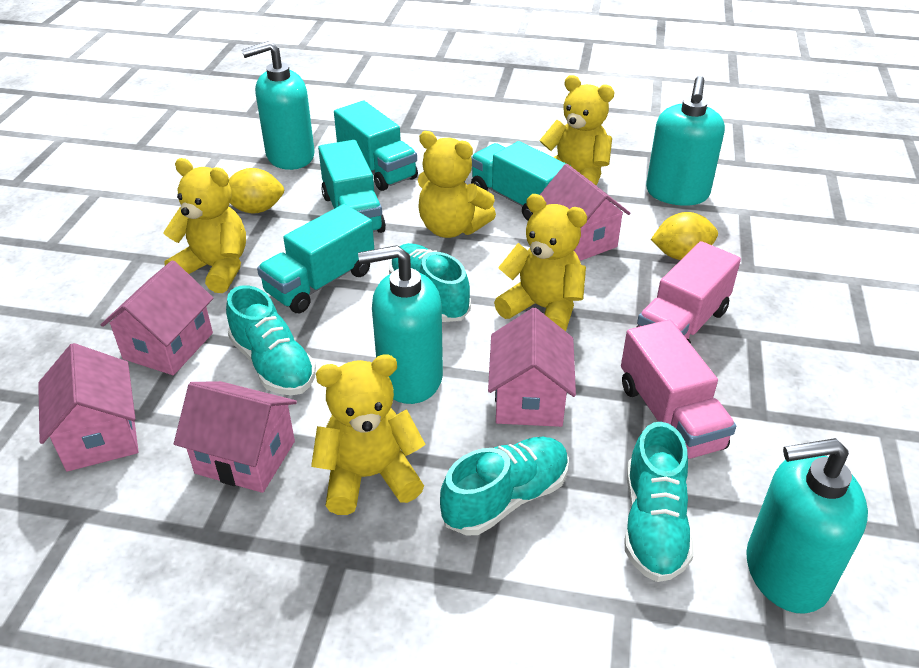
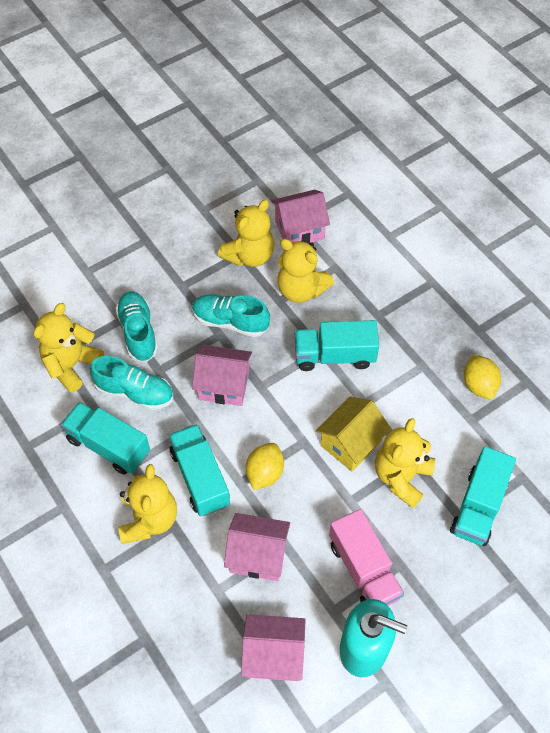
pink house: [38,343,139,472] [101,260,213,375] [174,381,297,493] [488,308,576,427] [540,164,631,261] = 5 -> [192,345,252,406] [224,513,290,581] [241,614,306,681] [271,190,330,244] = 4
pink truck: [621,320,736,459] [637,241,741,344] = 2 -> [329,509,404,606] = 1
turquoise shoe: [226,285,316,395] [389,243,471,322] [440,437,569,535] [625,422,694,582] = 4 -> [90,356,173,410] [115,292,158,362] [192,294,270,337] = 3
turquoise soap dispenser: [242,41,315,170] [358,245,443,404] [646,76,725,206] [746,438,868,614] = 4 -> [340,599,407,677] = 1
yellow house: none = 0 -> [316,396,391,472] = 1

